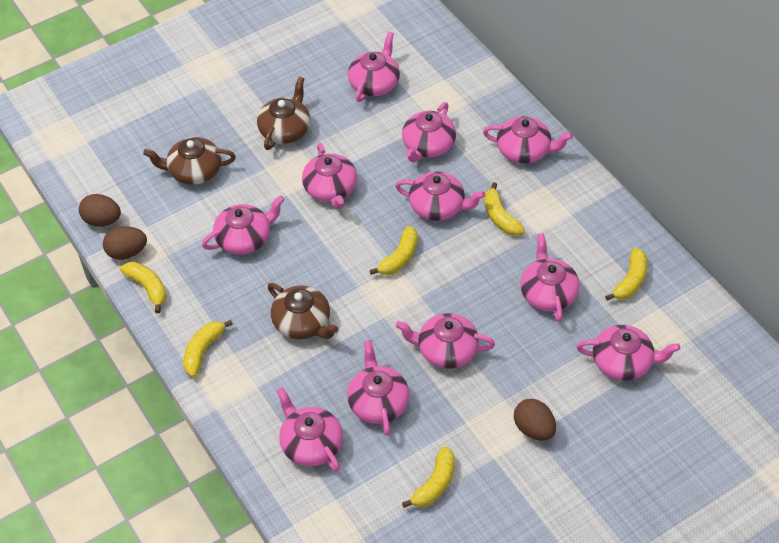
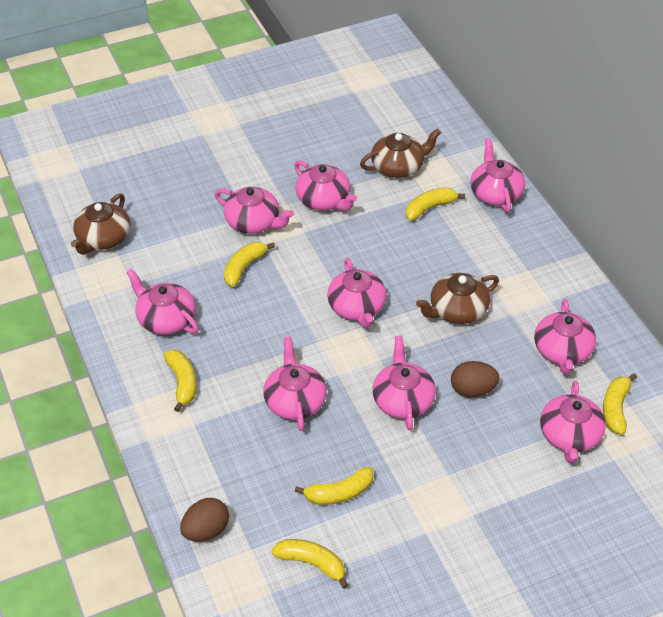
brown egg: [79,194,121,227] [103,226,147,260] [514,399,556,441] = 3 -> [180,498,229,542] [451,361,500,397] = 2
pink teapot: [202,195,285,255] [276,387,343,472] [302,143,357,209] [347,340,410,436] [348,32,400,102] [395,171,485,221] [396,313,495,369] [402,102,456,163] [483,116,573,164] [520,233,580,322] [576,325,680,381] = 11 -> [126,269,199,335] [215,187,294,234] [263,337,327,431] [294,160,357,211] [327,258,387,328] [373,336,436,430] [470,138,525,213] [534,299,596,374] [540,380,606,463] = 9

